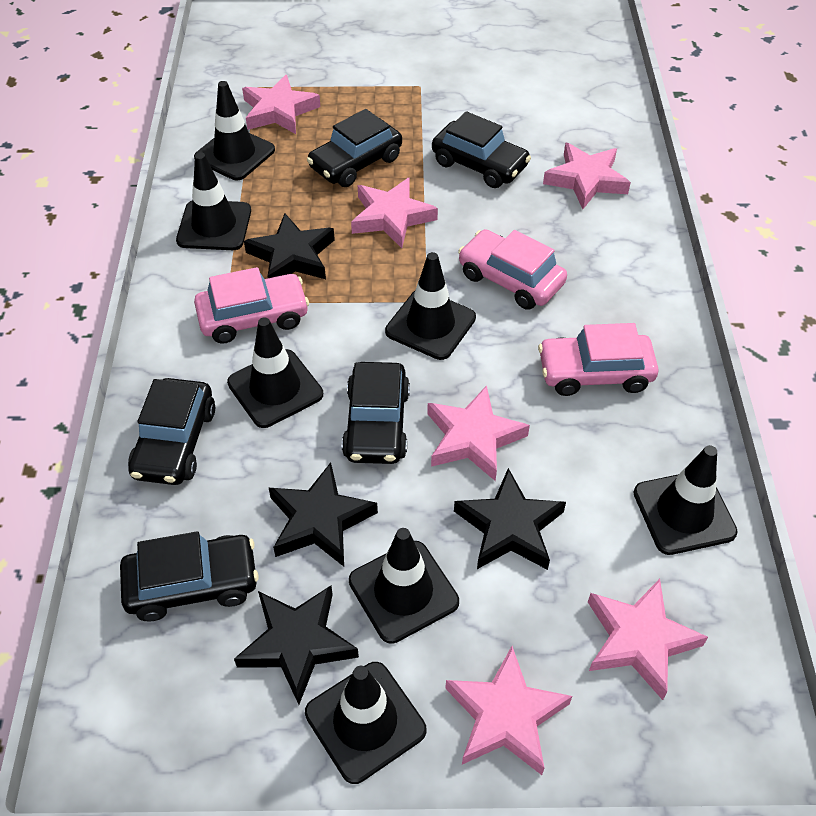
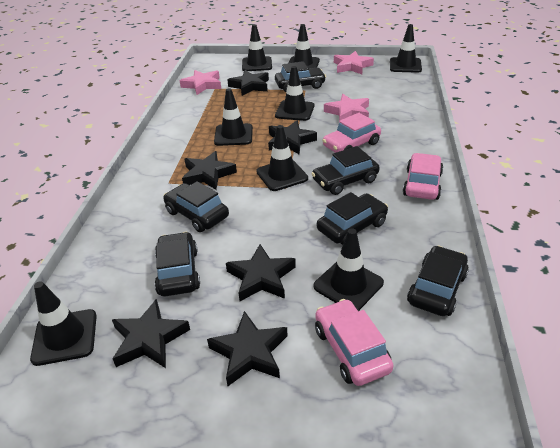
black car: [120,531,259,622] [128,378,215,485] [307,109,402,187] [342,362,410,464] [432,111,531,188] = 5 -> [155,232,200,296] [163,181,229,232] [275,61,326,92] [311,146,380,195] [317,192,388,245] [407,245,469,316] = 6
black star: [234,586,359,705] [244,213,335,279] [269,462,378,567] [454,468,566,570] = 4 -> [112,299,190,368] [182,151,237,190] [207,311,288,386] [226,244,296,301] [227,70,269,96] [268,121,317,155] = 6
black traffic cone: [176,152,251,250] [194,81,275,180] [227,317,323,428] [305,662,426,784] [349,528,459,644] [385,252,476,360] [633,445,738,555] = 7 -> [30,281,97,366] [214,88,253,146] [242,24,272,71] [256,125,308,191] [275,66,314,121] [288,24,320,68] [314,228,384,310] [390,24,422,73] = 8
pink star: [242,75,320,134] [351,177,438,248] [427,385,530,481] [445,646,572,775] [543,143,631,209] [588,579,708,700] = 6 -> [180,70,221,95] [324,94,369,121] [334,51,374,74] = 3

